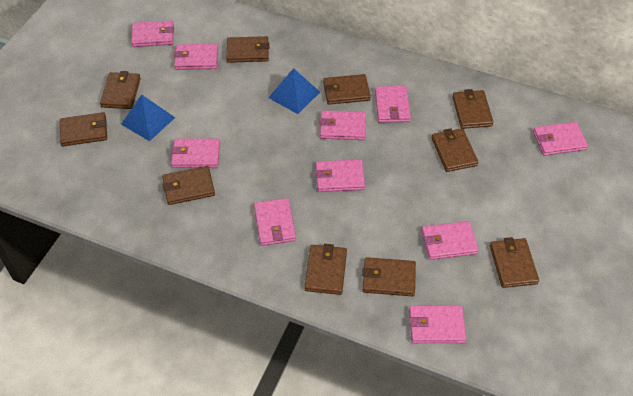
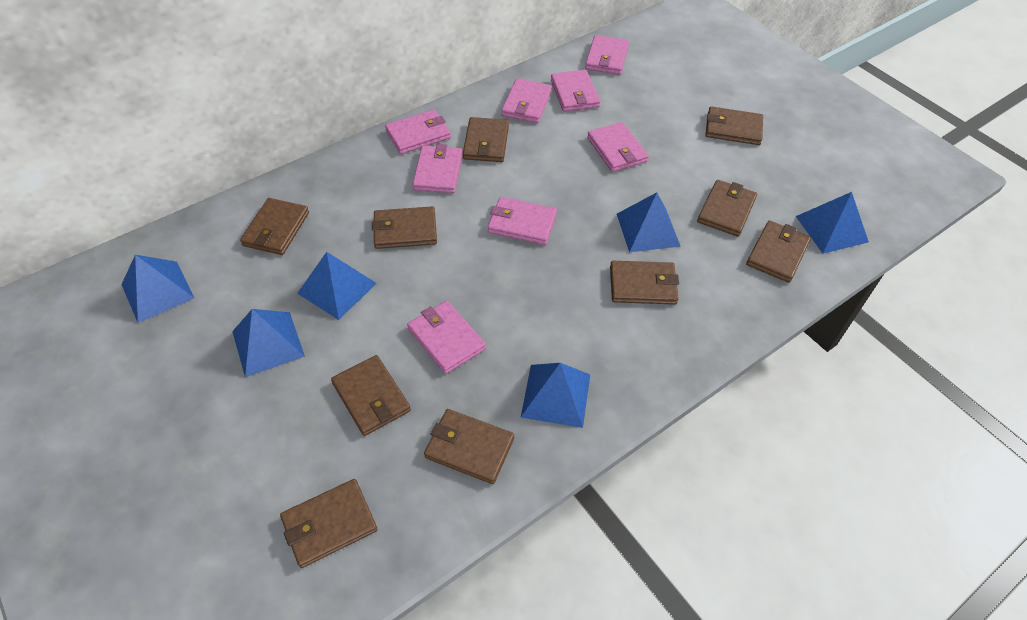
blue pyramid: [121,95,175,141] [269,68,320,114] = 2 -> [121,255,194,323] [232,309,305,377] [297,252,377,320] [521,363,590,428] [617,192,680,252] [796,192,869,254] = 6
pink wallet: [131,20,174,47] [171,138,220,168] [174,44,218,70] [254,198,296,246] [315,159,365,192] [320,110,366,140] [375,86,411,123] [409,305,466,343] [421,221,479,260] [533,122,588,156] = 10 -> [385,109,451,154] [407,301,486,374] [412,144,462,193] [488,197,557,245] [501,79,552,123] [551,70,600,112] [585,35,629,75] [587,122,649,172] = 8

